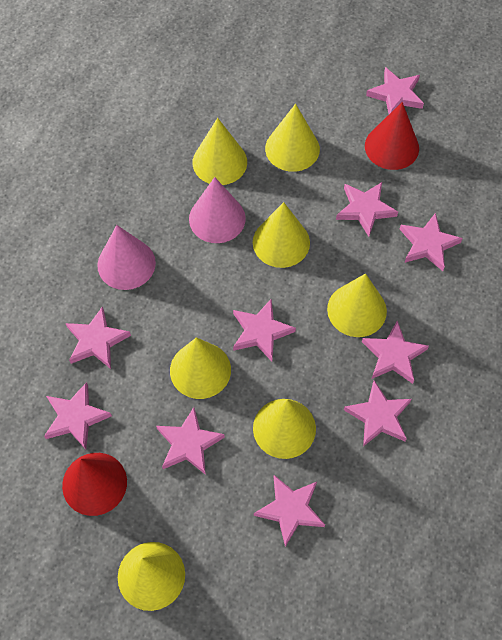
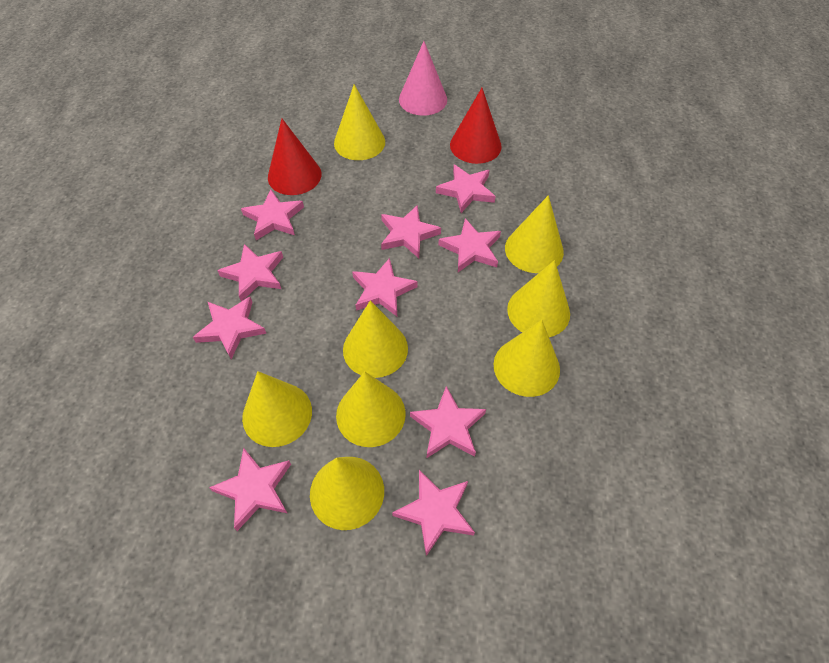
pink cone: [97,225,156,290] [189,177,246,243] = 2 -> [399,41,447,116] = 1
yellow cone: [118,542,185,611] [170,337,231,399] [192,118,247,185] [253,202,310,268] [253,399,316,459] [265,104,320,172] [327,273,387,337] = 7 -> [242,371,312,447] [310,457,384,530] [334,84,385,160] [336,371,406,447] [343,300,408,378] [494,320,560,397] [505,195,564,273] [507,260,570,337] = 8

